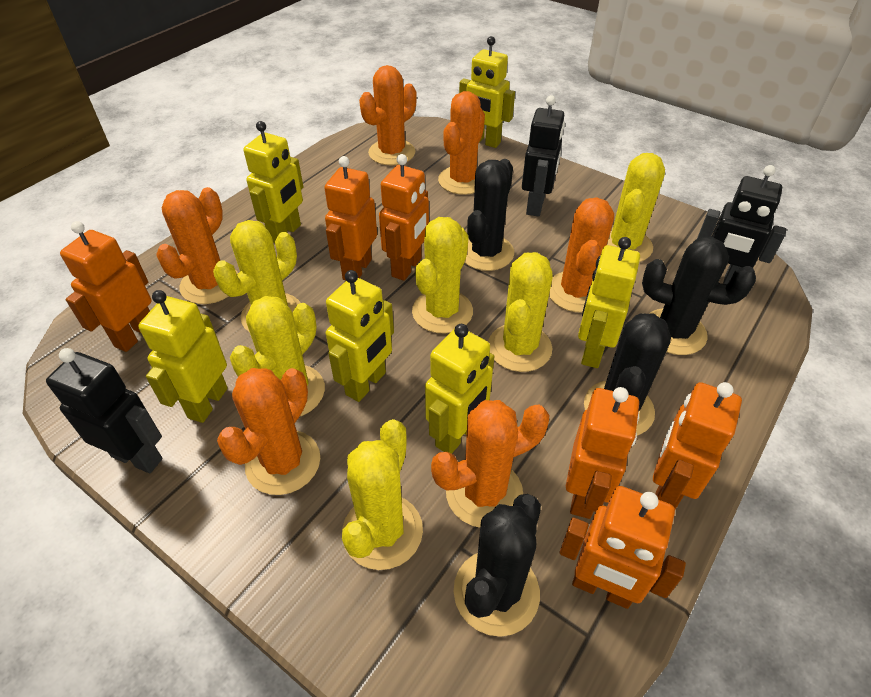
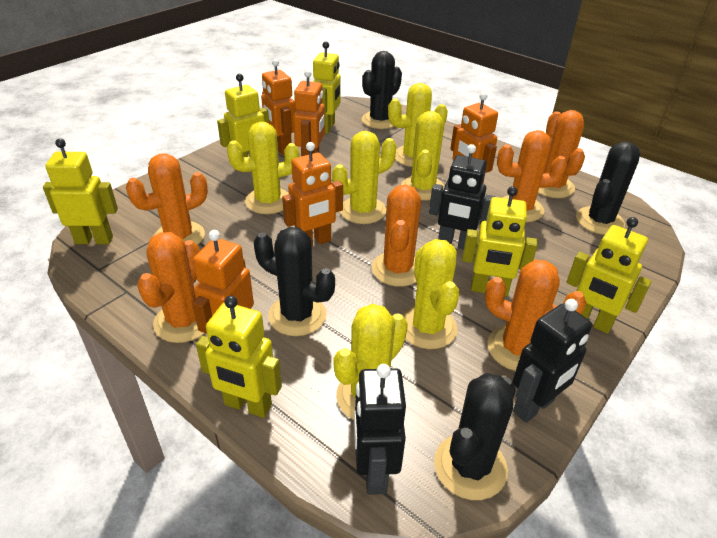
orange robot: [60,221,152,352] [324,156,377,280] [379,154,429,281] [560,486,686,609] [566,387,639,519] [653,382,742,509] = 6 -> [192,230,254,334] [261,59,296,155] [282,142,343,247] [293,70,325,156] [451,92,498,184] = 5

